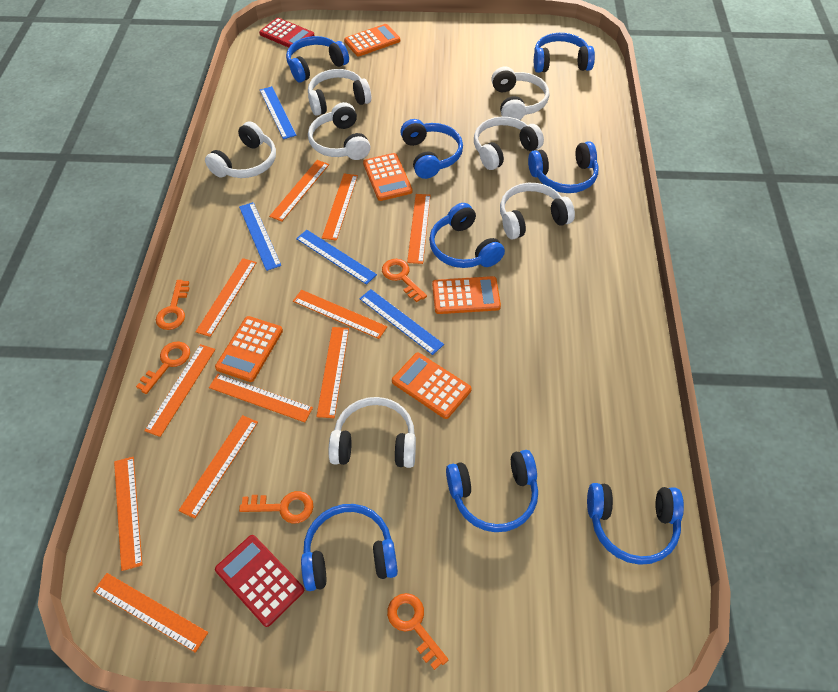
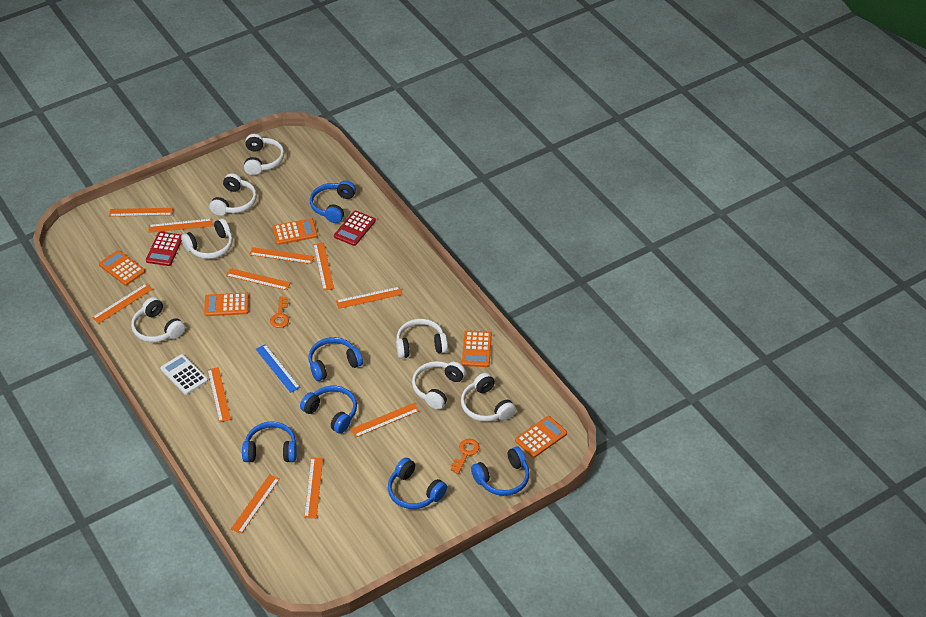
blue headphones: [286,36,349,82] [301,504,398,591] [400,119,463,179] [429,203,505,268] [446,450,538,532] [528,141,599,193] [534,33,595,73] [587,483,684,565] = 8 -> [242,421,297,462] [300,386,357,434] [309,337,363,381] [310,181,356,223] [388,457,447,509] [471,447,530,496] = 6
blue ruler: [239,202,281,271] [260,86,297,139] [296,230,377,285] [359,289,444,355] = 4 -> [256,344,300,393] = 1
orange key: [136,342,190,394] [156,280,190,330] [239,491,314,523] [382,259,427,302] [387,593,448,670] = 5 -> [270,297,289,328] [450,439,480,474] = 2
white calculator: none = 0 -> [160,354,208,395] = 1

